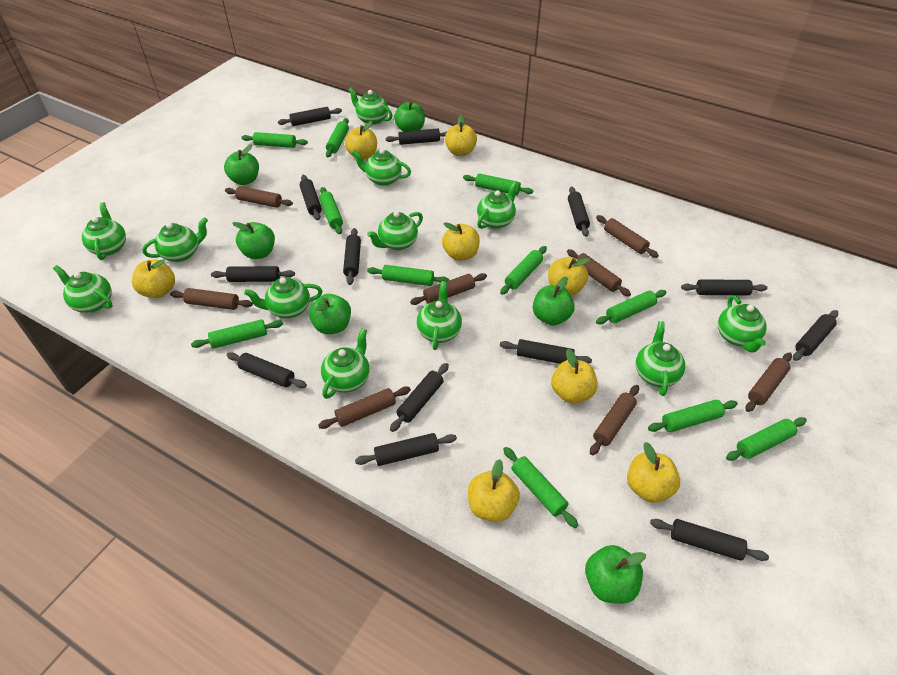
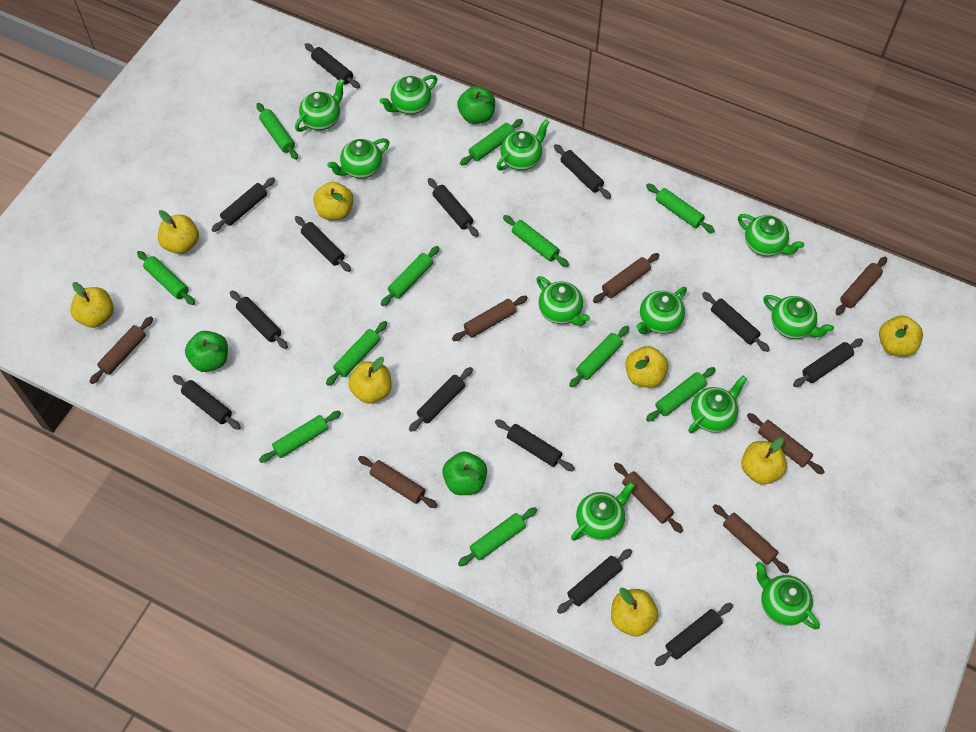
green apple: [224,145,259,185] [232,222,275,259] [309,294,351,334] [394,102,425,131] [533,276,575,325] [585,545,646,604] = 6 -> [185,331,228,372] [442,451,487,495] [457,86,495,124] = 3
green teapot: [53,265,113,313] [82,202,126,260] [142,217,208,262] [244,277,322,318] [321,329,369,399] [348,87,392,125] [352,149,411,186] [367,211,423,250] [417,281,462,350] [477,181,518,229] [635,321,685,396] [718,295,767,352] = 12 -> [295,79,345,132] [327,138,390,179] [380,75,437,115] [496,119,549,171] [536,276,590,326] [571,482,635,541] [636,287,687,334] [688,376,747,433] [738,214,804,257] [756,562,820,629] [763,295,834,339] = 11

